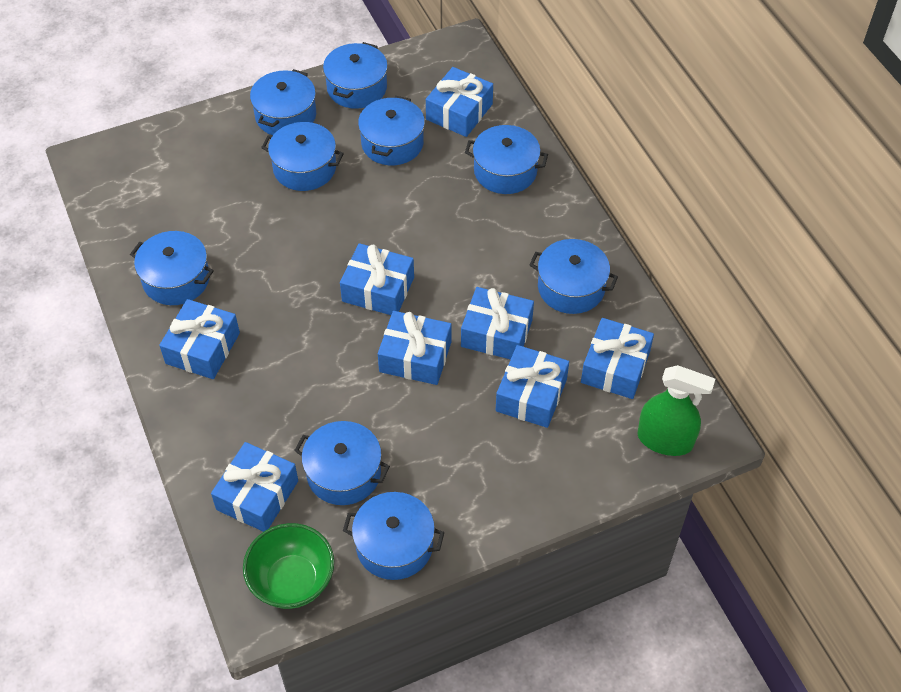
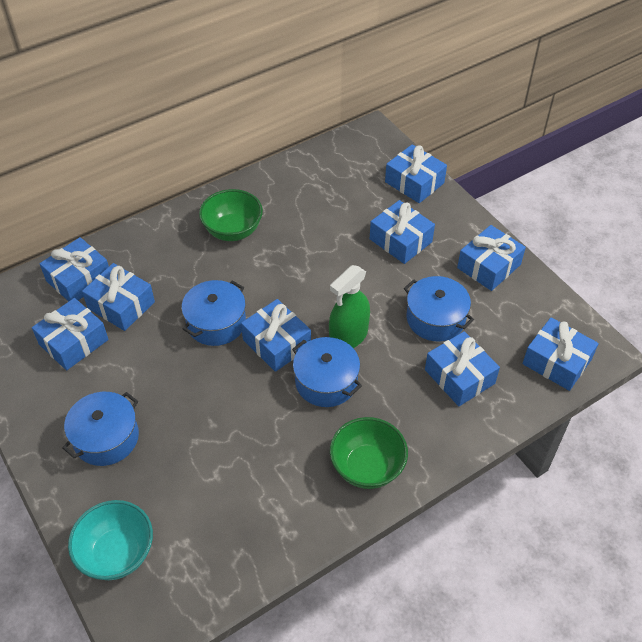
blue gift: [159,299,240,379] [211,442,298,532] [340,243,414,315] [378,311,451,385] [426,67,493,137] [461,287,534,360] [496,345,569,428] [581,318,654,399] = 8 -> [32,298,108,370] [40,237,109,301] [82,263,155,331] [241,299,311,372] [370,200,435,264] [385,144,447,203] [425,331,500,406] [457,225,526,291] [522,317,599,391] = 9
blue pot: [130,231,214,305] [250,69,316,135] [261,122,344,191] [294,421,390,505] [323,42,388,109] [343,492,444,580] [358,96,425,165] [465,125,548,194] [530,239,618,314] = 9 -> [62,392,139,466] [182,280,246,346] [292,337,362,407] [404,276,474,342] = 4
green bowl: [243,523,334,609] = 1 -> [199,189,263,241] [330,417,408,489] = 2
turquoise bowl: none = 0 -> [68,500,153,580] = 1

